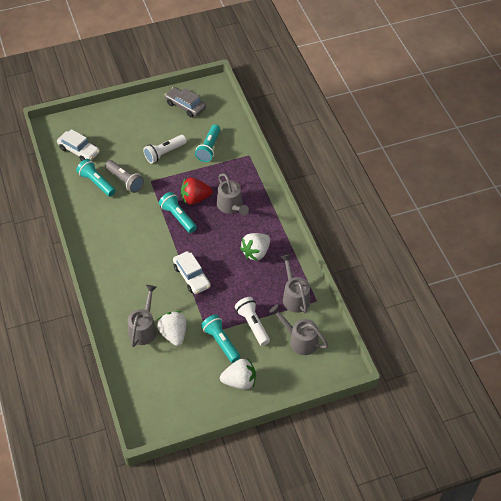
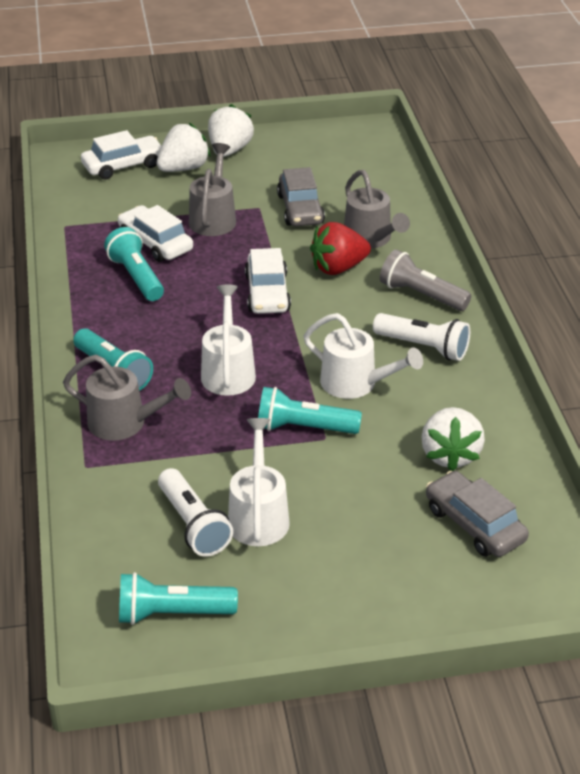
grey car: [164,87,206,117] = 1 -> [277,167,325,226] [426,471,529,557] = 2
grey watering can: [128,285,157,347] [217,173,249,215] [269,305,328,355] [281,254,310,313] = 4 -> [63,355,191,440] [189,143,236,236] [344,170,410,249] = 3
white car: [57,129,100,161] [173,251,211,294] = 2 -> [81,130,161,180] [118,205,193,262] [245,248,291,314] = 3
white watering can: none = 0 -> [201,285,256,396] [228,418,290,546] [304,313,423,399] = 3

